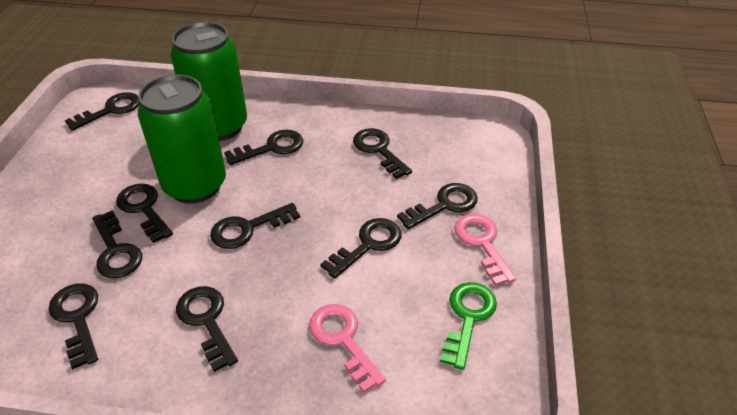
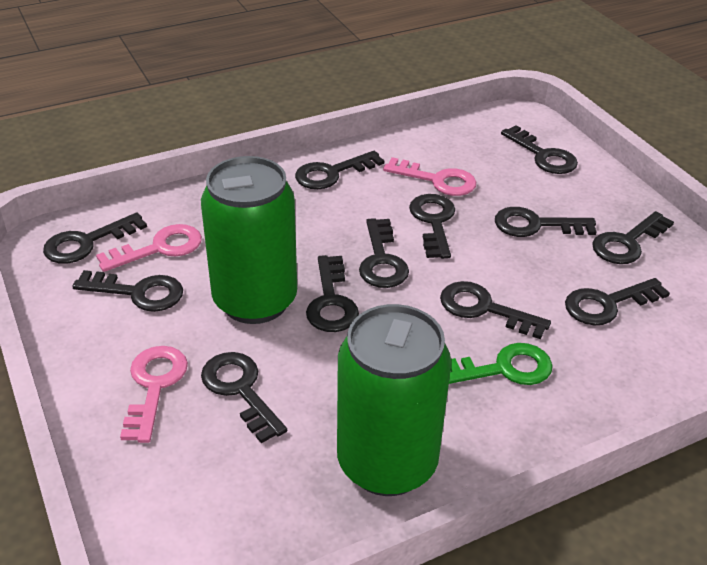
black key: [49,283,98,370] [65,92,140,131] [92,210,142,278] [116,183,173,243] [176,286,238,372] [210,203,300,249] [224,130,303,165] [320,218,401,279] [353,128,412,179] [397,183,478,229] = 10 -> [43,212,147,264] [72,270,183,312] [201,352,287,443] [295,151,384,189] [306,255,359,332] [359,218,409,288] [409,194,455,259] [440,281,551,339] [495,207,597,237] [501,125,578,174] [565,278,670,326] [592,211,674,264] = 12
pink key: [309,304,386,393] [454,214,516,286] = 2 -> [96,224,202,272] [120,346,188,443] [383,157,476,196] = 3

